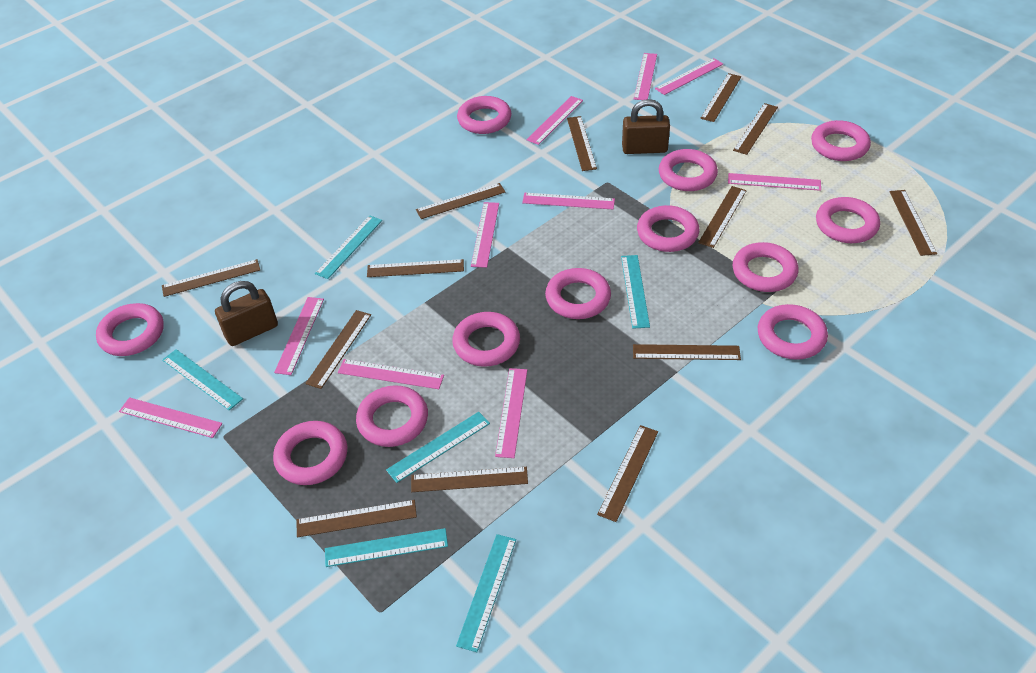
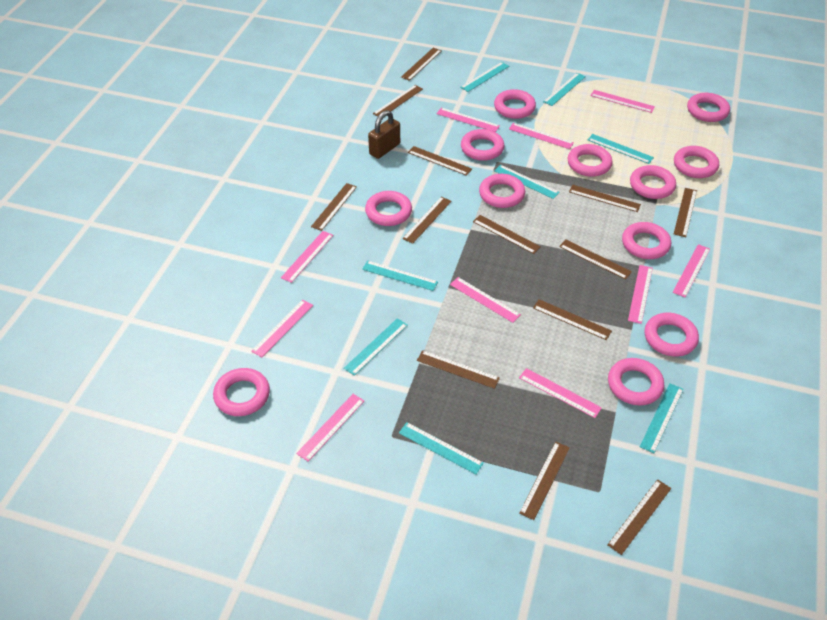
brown padlock: [215,281,278,346] [622,99,670,154] = 2 -> [368,110,400,159] = 1
turquoise ruler: [162,349,243,410] [315,215,382,279] [325,528,448,567] [386,412,490,483] [456,534,516,652] [621,255,650,329] = 6 -> [344,318,408,376] [362,261,438,291] [399,422,484,474] [460,62,509,92] [494,165,560,199] [543,73,586,106] [588,134,654,164] [640,383,684,453] = 8

